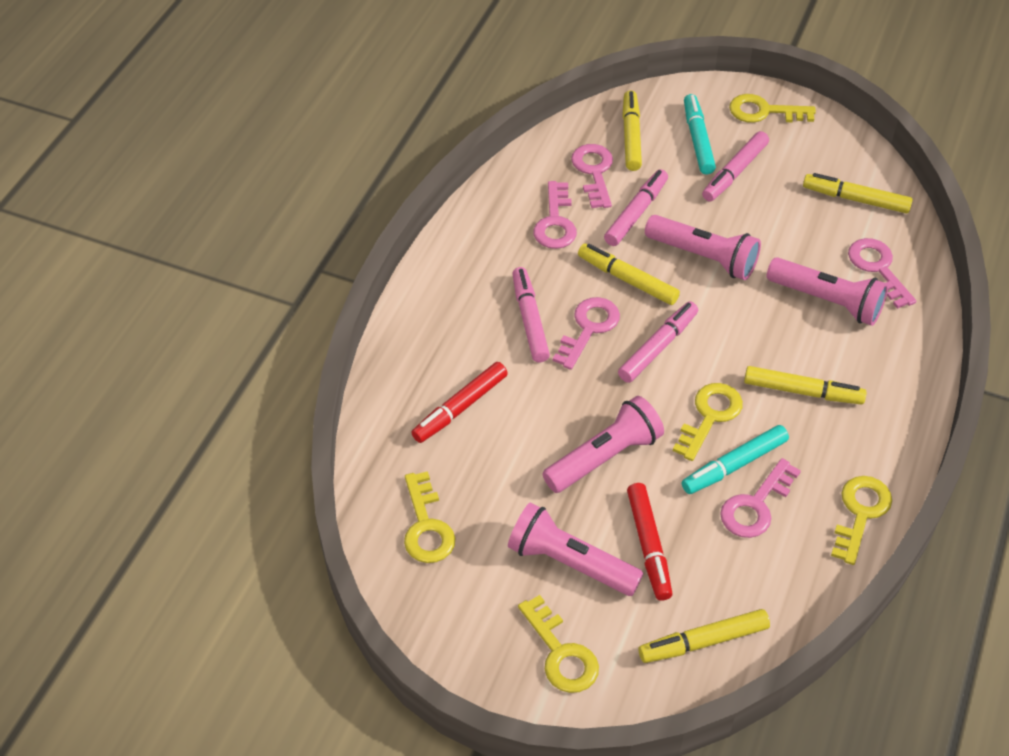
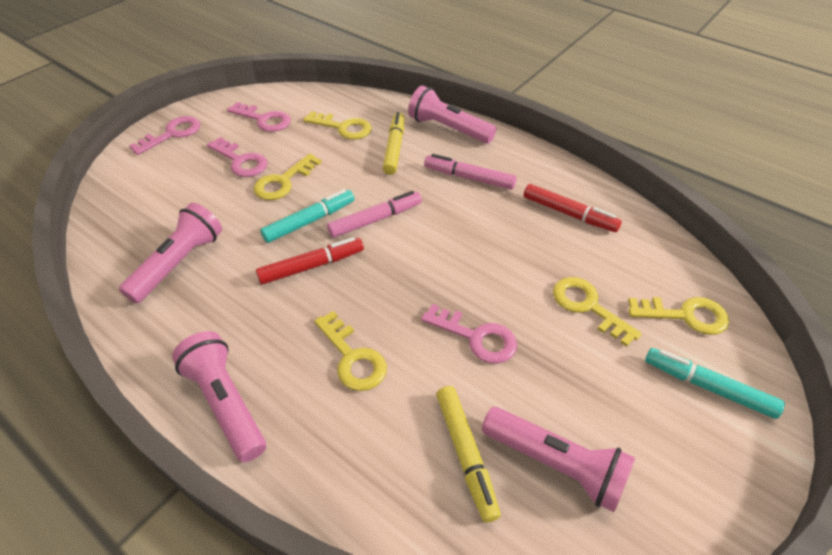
pink key: [533,181,577,249] [553,297,620,370] [571,144,613,208] [720,458,801,538] [848,238,916,309] = 5 -> [129,116,201,155] [207,137,268,177] [227,102,291,132] [421,304,517,364] = 4
pink marker: [512,267,550,362] [604,169,668,246] [618,302,698,383] [702,131,769,201] = 4 -> [327,191,422,238] [424,154,517,190] = 2
yellow marker: [578,243,680,305] [622,91,642,171] [639,609,770,663] [744,366,867,404] [803,173,913,214] = 5 -> [383,112,404,175] [436,386,501,523] = 2

